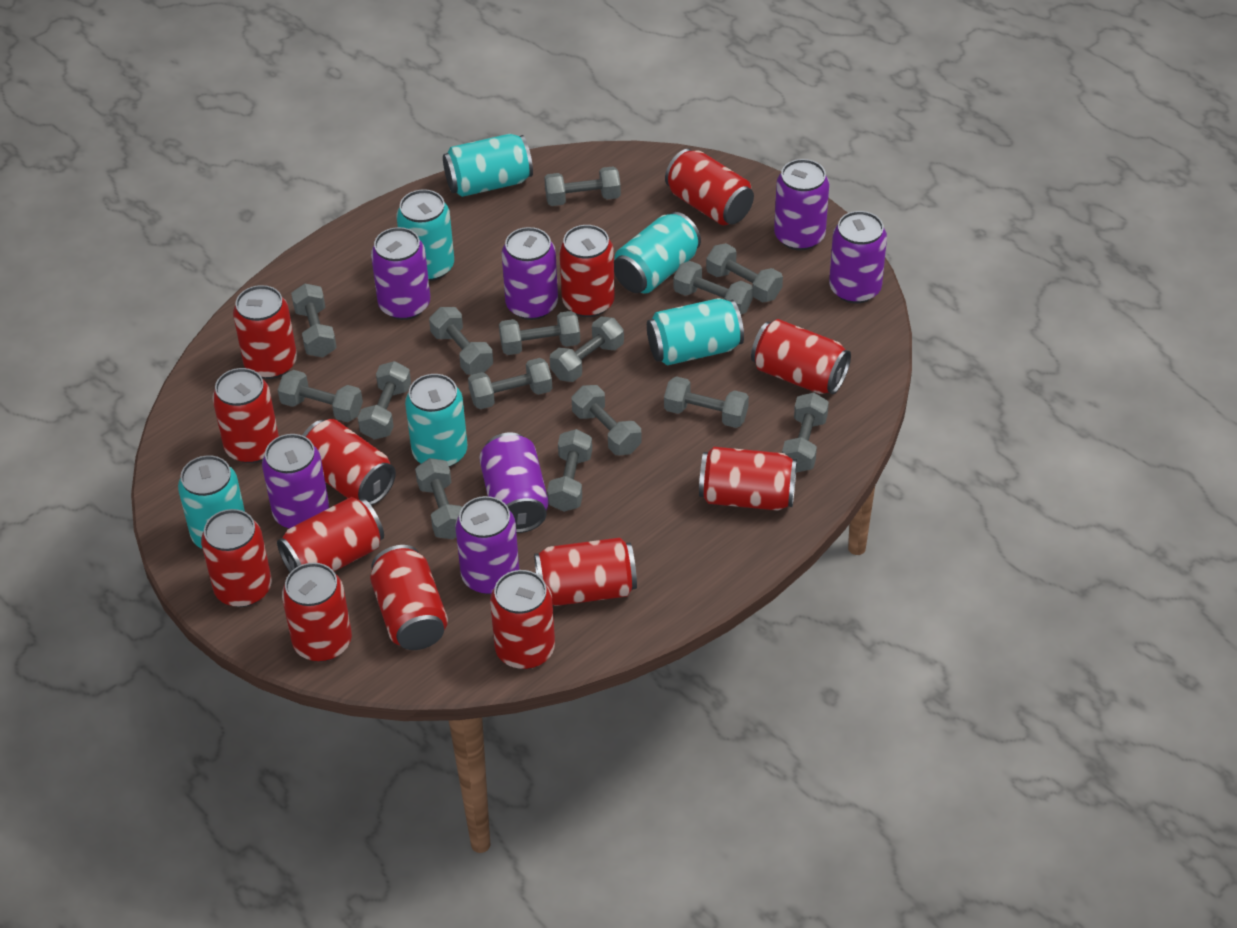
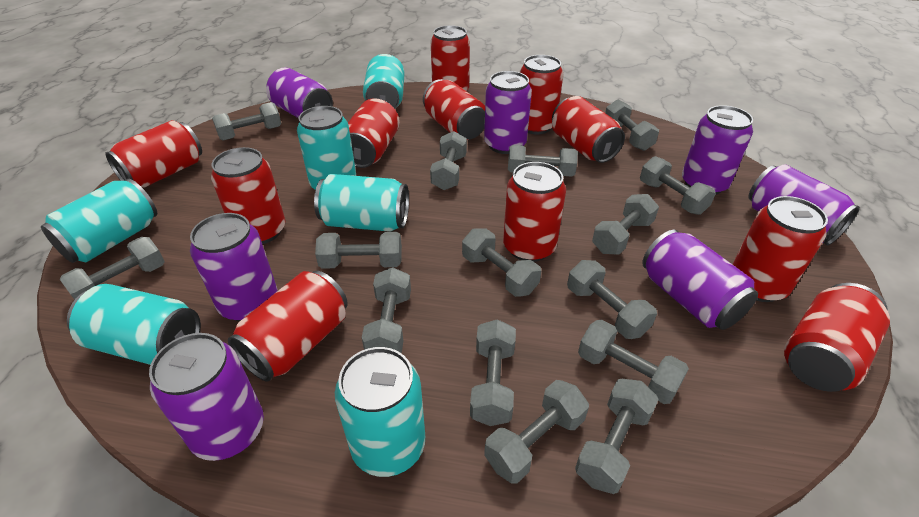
red can: [201,509,272,607] [212,368,279,463] [233,285,297,379] [277,497,384,572] [282,563,352,662] [303,419,396,505] [370,545,448,650] [490,570,555,669] [534,538,637,606] [559,225,615,317] [665,149,754,225] [699,447,797,511] [751,319,851,394] = 13 -> [105,120,202,188] [211,147,285,244] [228,271,348,382] [348,98,400,168] [423,79,485,140] [431,25,470,91] [503,162,566,262] [520,55,563,135] [552,96,625,163] [733,196,828,302] [784,283,890,392] = 11

